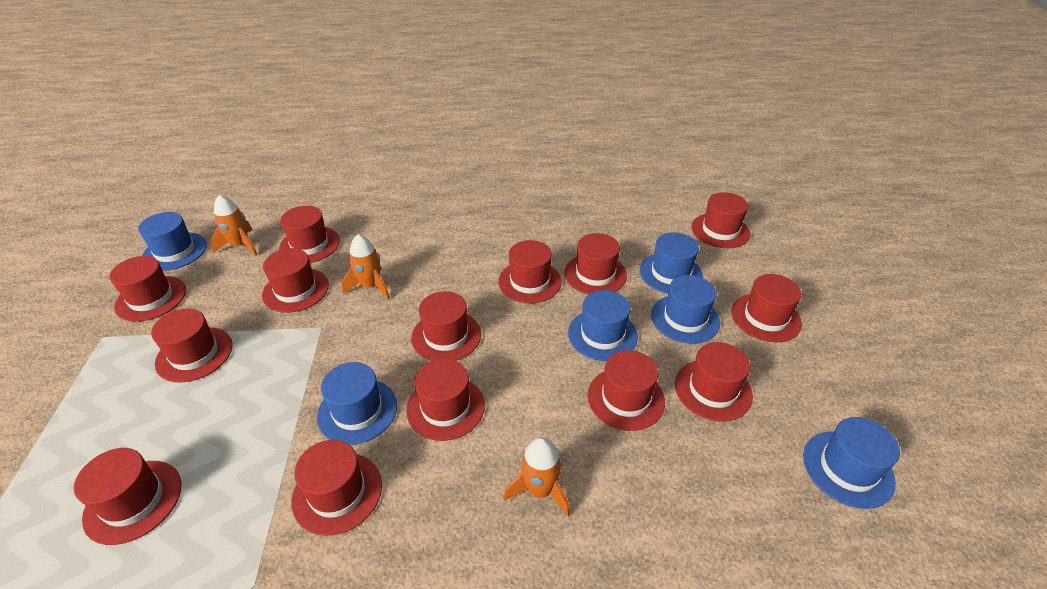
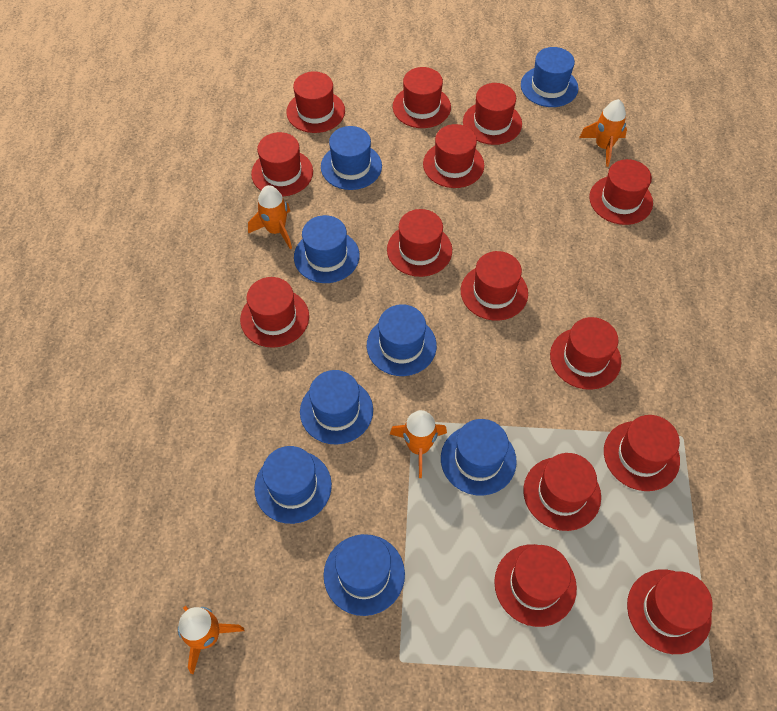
blue hat: [138,212,207,271] [317,362,397,445] [568,290,638,361] [640,232,703,294] [651,275,720,344] [803,417,900,509] = 6 -> [254,446,332,524] [294,215,360,283] [300,370,373,445] [321,126,382,190] [323,534,405,616] [367,304,437,376] [441,419,517,496] [521,47,578,107] = 8
orange rocket: [210,195,258,255] [341,234,390,299] [503,437,570,516] = 3 -> [178,606,244,674] [248,185,292,249] [390,410,447,478] [579,99,627,167] = 4

